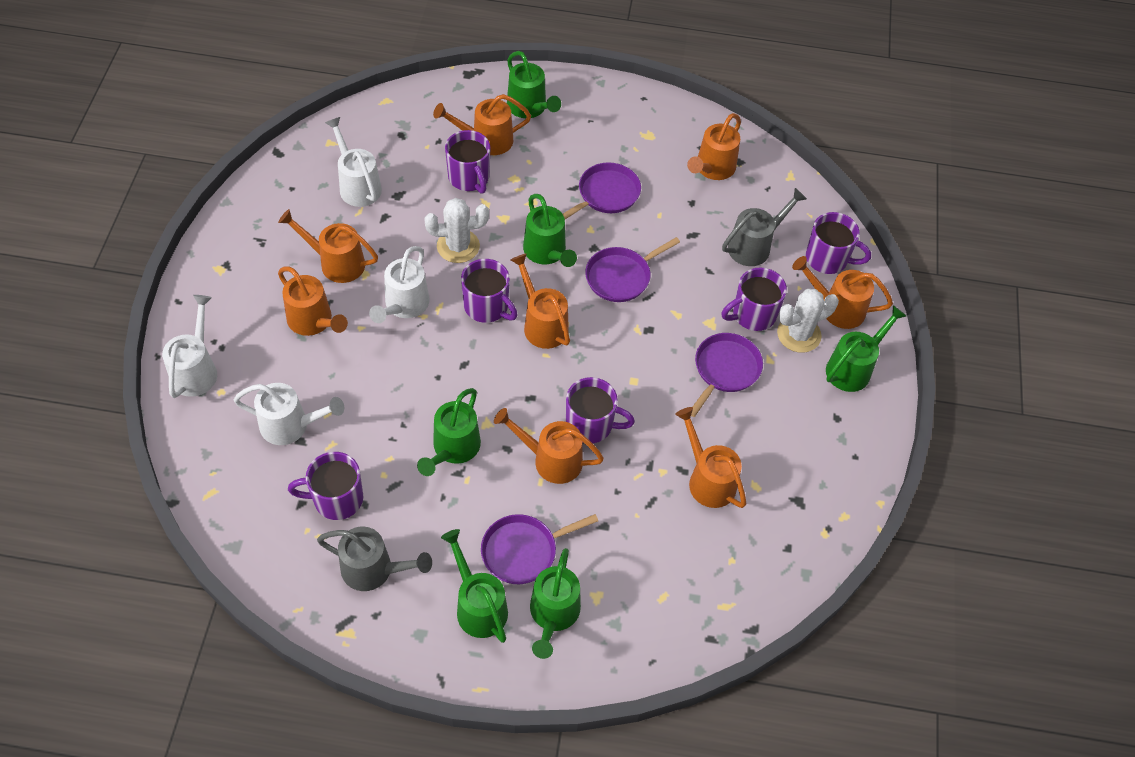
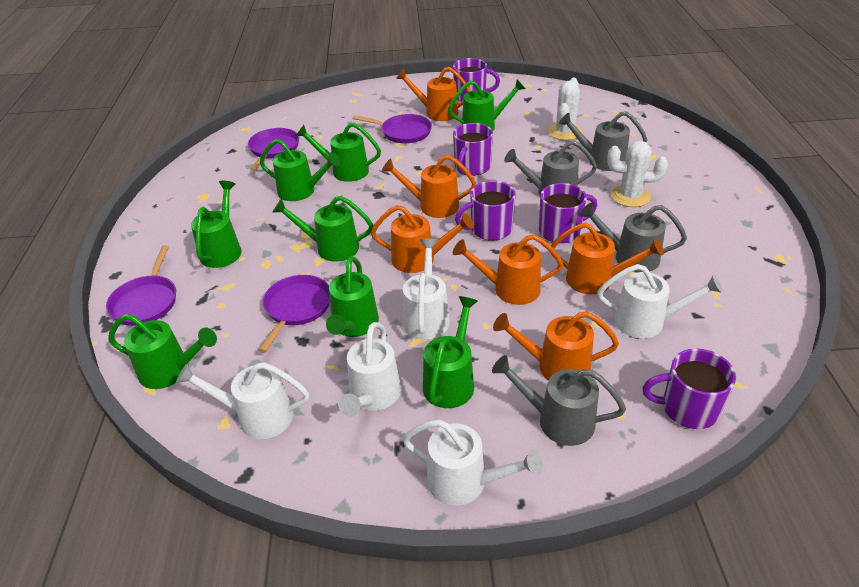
green watering can: [417,388,481,476] [441,529,508,643] [507,51,561,118] [523,194,577,267] [530,548,581,659] [826,305,907,392] = 6 -> [108,314,217,389] [191,181,241,268] [260,139,340,201] [272,196,373,261] [296,123,381,182] [326,256,379,337] [423,296,478,408] [448,79,525,131] = 8
grey watering can: [317,527,432,591] [722,188,807,266] = 2 -> [492,355,626,446] [504,140,597,195] [559,111,647,171] [580,203,687,272] = 4
orange watering can: [278,209,378,283] [278,266,348,336] [433,94,531,155] [494,408,604,484] [511,253,570,349] [675,407,746,508] [687,113,741,180] [792,256,893,329] = 8 -> [371,205,474,273] [382,155,476,218] [396,67,471,121] [453,234,563,305] [493,311,619,381] [550,222,664,294] = 6
purple mug: [288,452,363,520] [445,130,490,194] [461,259,518,323] [566,377,635,443] [721,268,787,331] [806,212,871,274] = 6 -> [453,58,500,102] [453,123,493,176] [455,181,516,241] [539,183,597,243] [642,348,736,429] = 5
white watering can: [162,295,217,398] [234,383,344,445] [325,117,382,207] [369,246,430,323] = 4 -> [176,362,309,439] [338,322,401,417] [403,238,450,340] [403,420,543,506] [597,264,723,339] = 5

